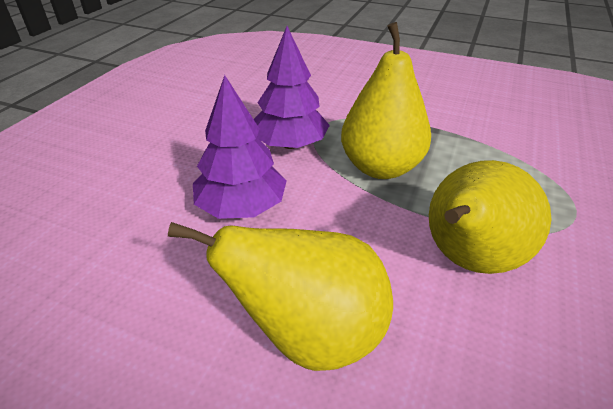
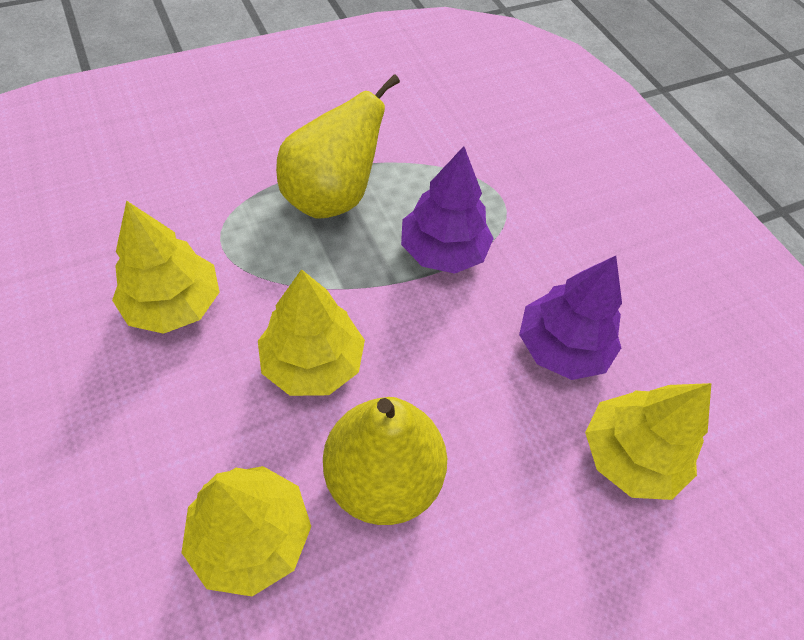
yellow pear: [168,222,393,371] [341,22,431,179] [429,160,551,274] = 3 -> [276,74,400,219] [323,397,447,525] = 2
yellow tree: none = 0 -> [112,200,220,334] [181,466,311,596] [258,269,365,396] [585,383,711,500] = 4

